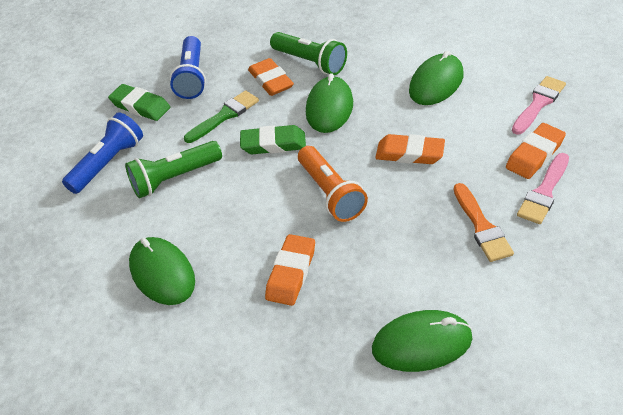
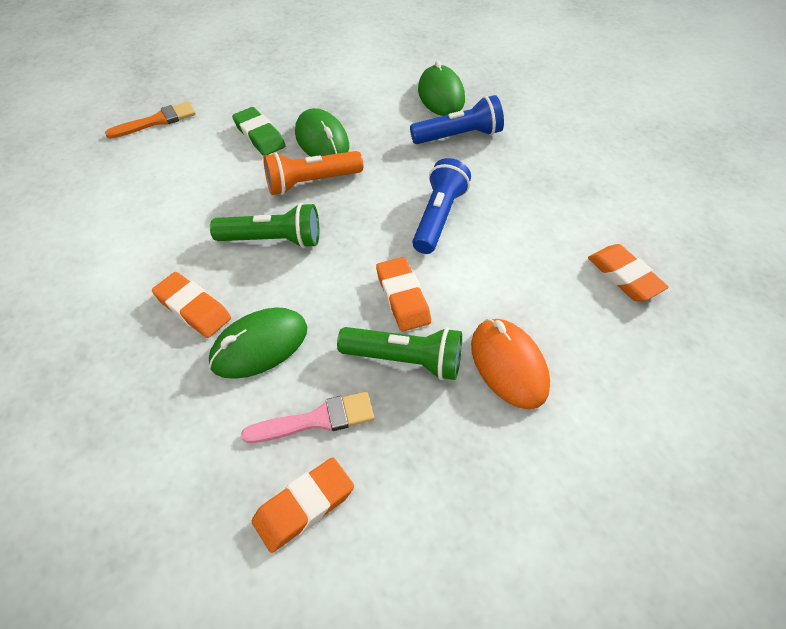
green brush: [184,90,259,143] = 1 -> none = 0
green eraser: [108,84,170,121] [240,125,306,154] = 2 -> [232,107,285,156] = 1
green mouse: [129,237,195,305] [306,73,353,133] [372,310,473,372] [409,51,464,105] = 4 -> [209,307,307,379] [295,108,349,157] [418,60,465,116] = 3
orange mouse: none = 0 -> [471,319,550,409] = 1
pink brush: [512,76,566,135] [517,153,569,224] = 2 -> [241,392,374,443] = 1

